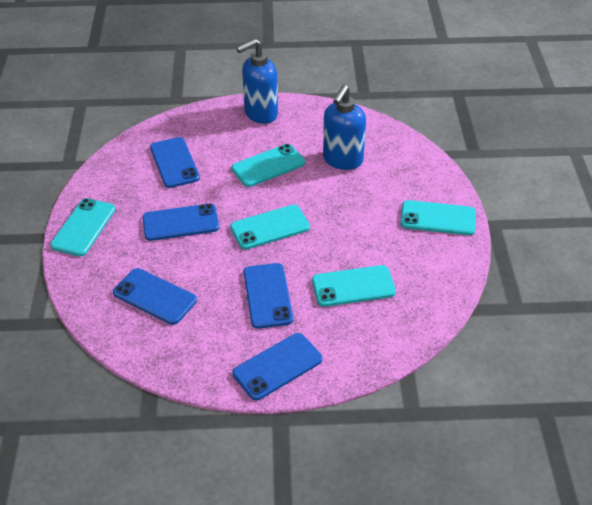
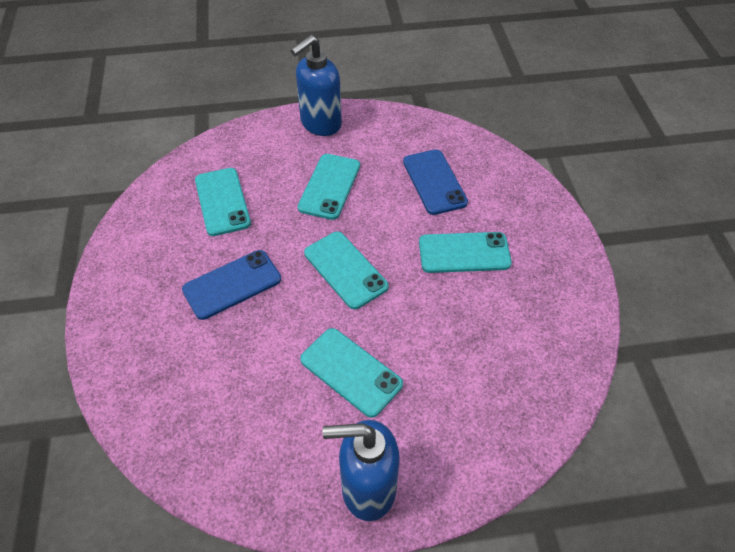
blue phone: [113,268,197,325] [143,204,219,241] [150,137,200,188] [233,333,322,400] [244,263,293,328] = 5 -> [182,250,281,320] [403,149,468,215] = 2

